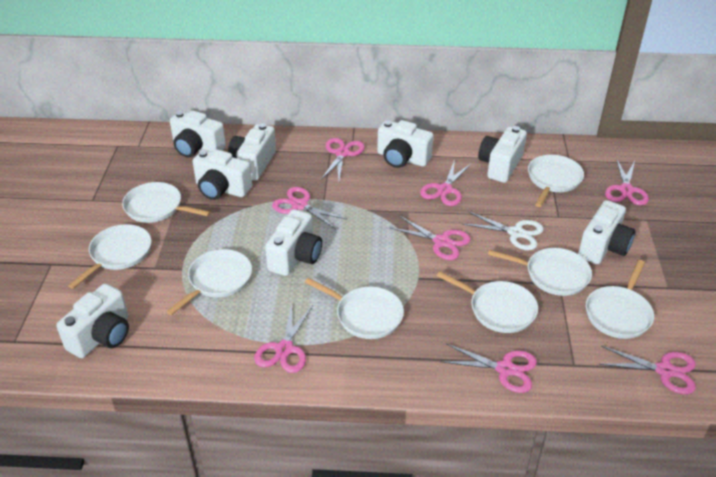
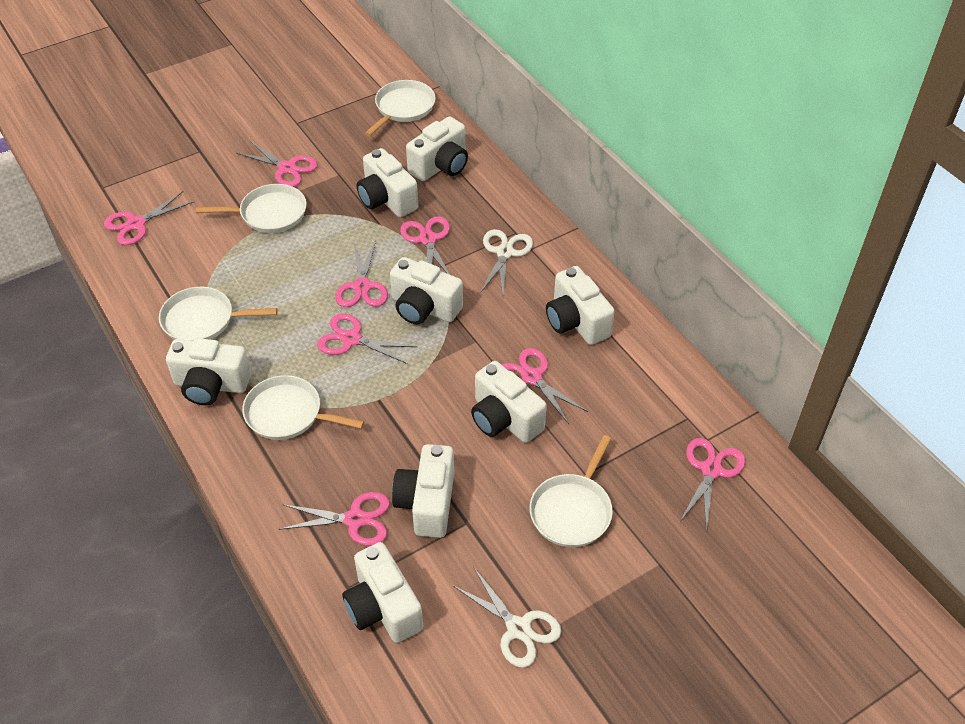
white pan: [68,224,152,289] [122,182,211,223] [166,249,252,315] [305,278,404,339] [437,271,538,333] [488,248,592,296] [528,155,584,207] [586,260,654,339] = 8 -> [159,287,278,341] [196,184,307,233] [242,375,364,440] [365,80,436,136] [530,435,613,547] = 5
white scissors: [462,211,544,250] = 1 -> [453,568,562,668] [480,229,533,294] = 2

